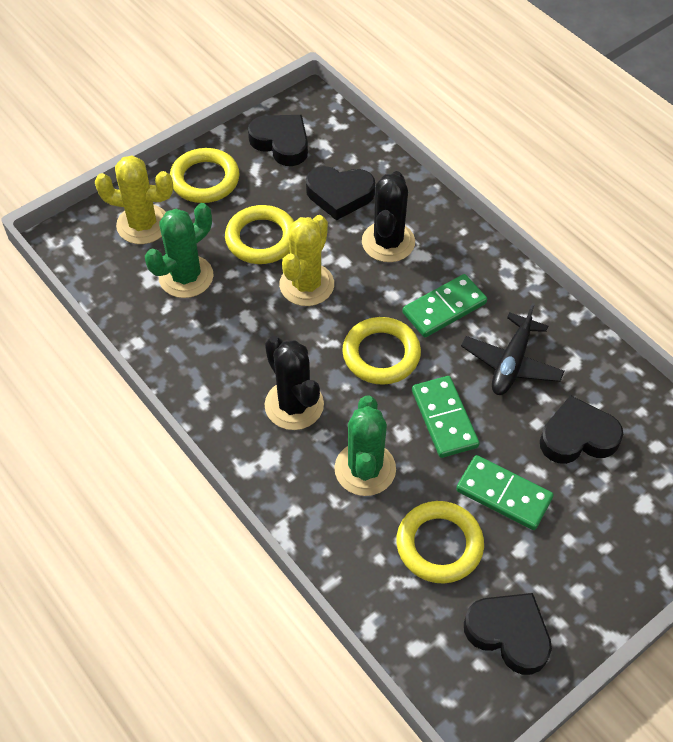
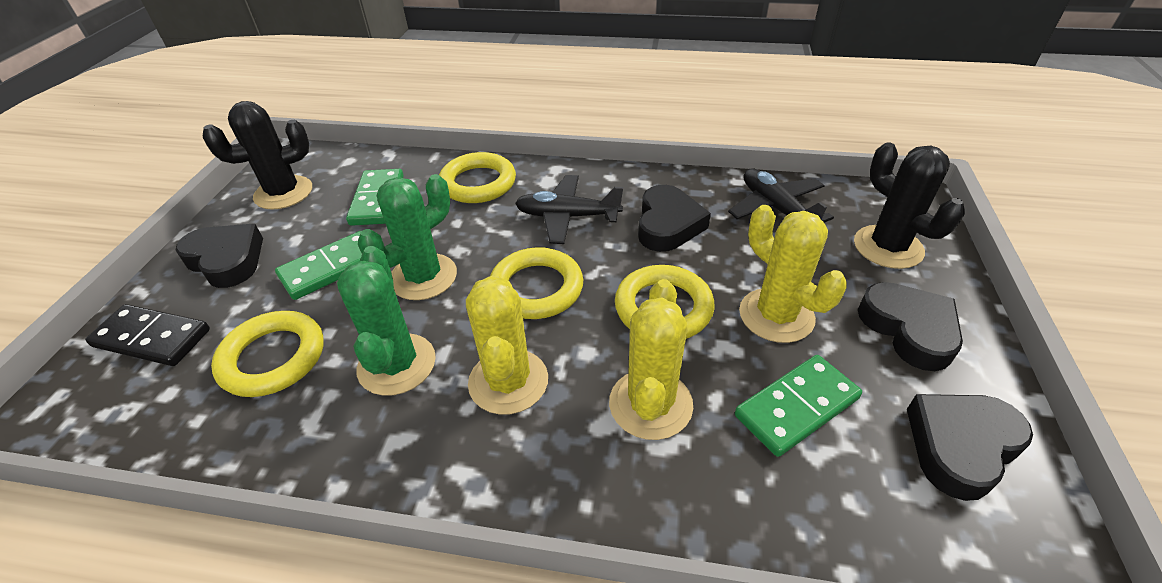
black domino: none = 0 -> [85,304,210,366] = 1
black plane: [461,303,565,395] = 1 -> [515,175,623,244] [728,169,834,222] = 2
yellow cactus: [95,155,173,244] [279,215,334,306] = 2 -> [466,275,548,415] [609,279,693,440] [739,205,847,343] = 3

